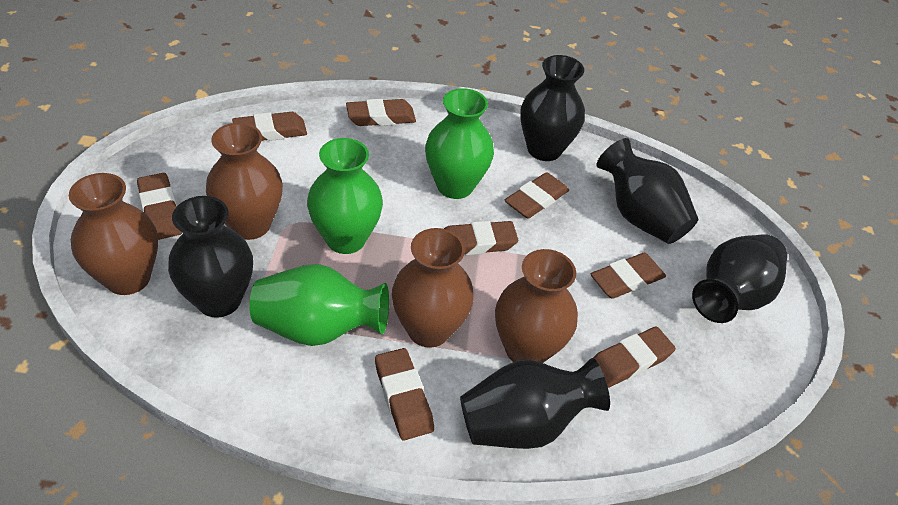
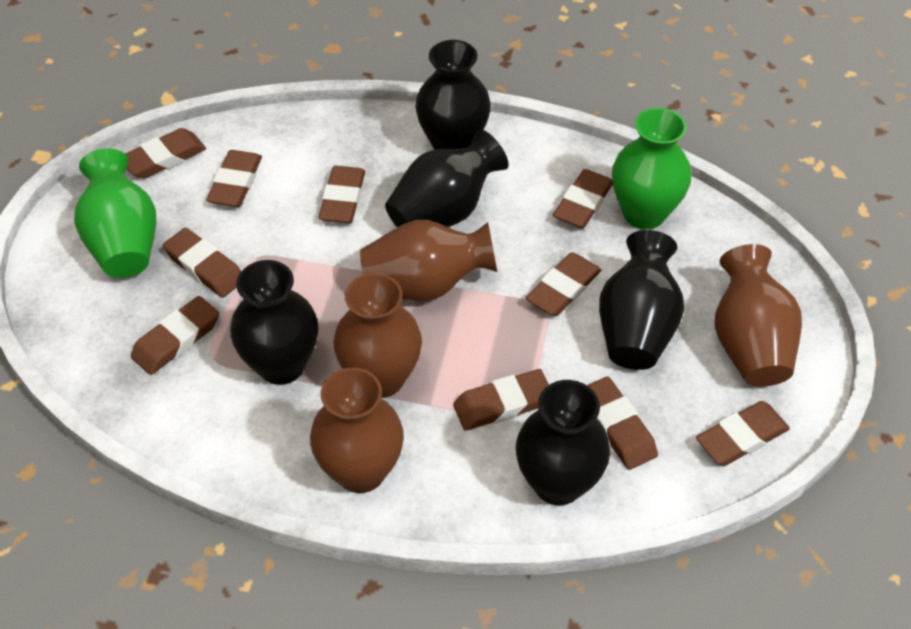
brown eraser: [137,173,182,240] [232,112,307,141] [346,99,416,126] [375,348,434,441] [444,221,518,255] [505,172,569,219] [591,253,666,299] [593,326,676,388] = 8 -> [125,128,206,179] [131,296,219,375] [163,228,241,298] [206,150,262,207] [318,166,365,223] [453,369,549,431] [526,252,601,316] [553,169,613,228] [587,377,658,470] [696,401,790,466] = 10
green vase: [249,264,389,346] [307,138,383,254] [425,88,494,199] = 3 -> [74,148,156,278] [612,108,691,229] = 2

